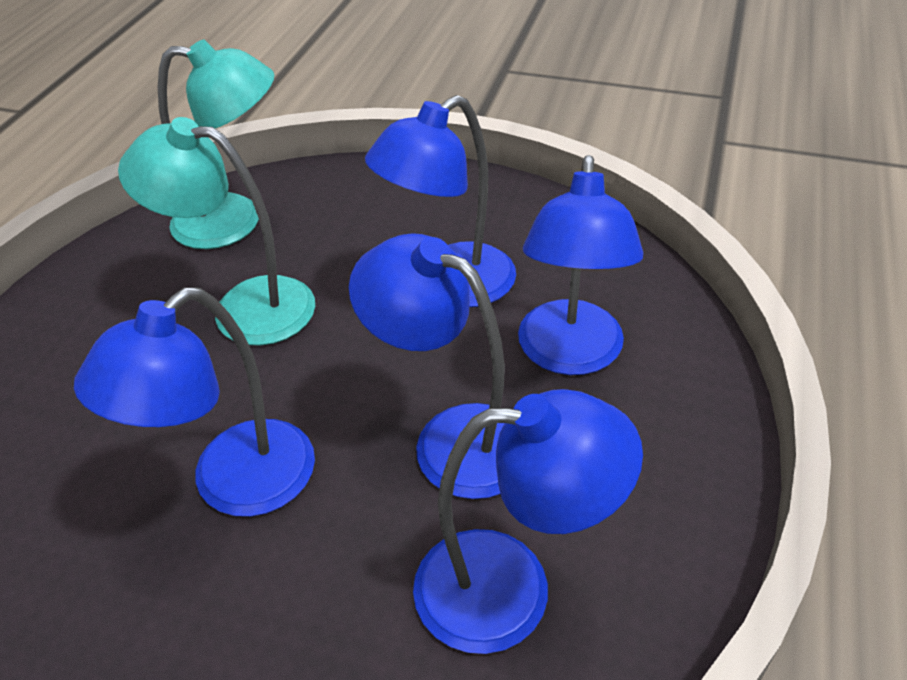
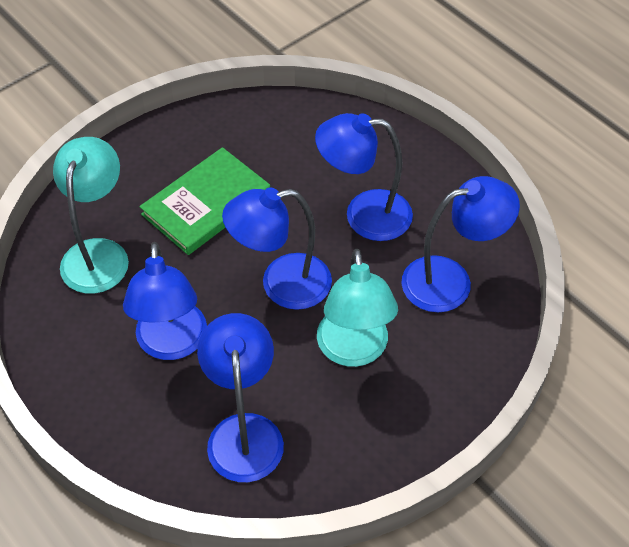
green book: none = 0 -> [139,147,270,255] = 1

